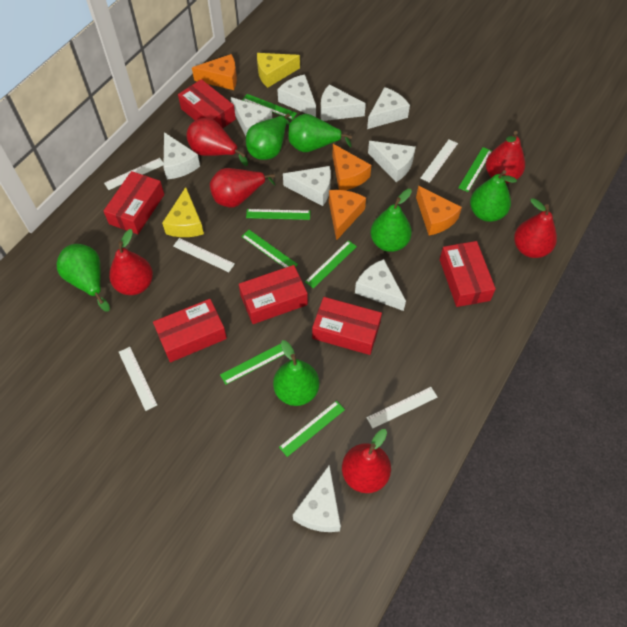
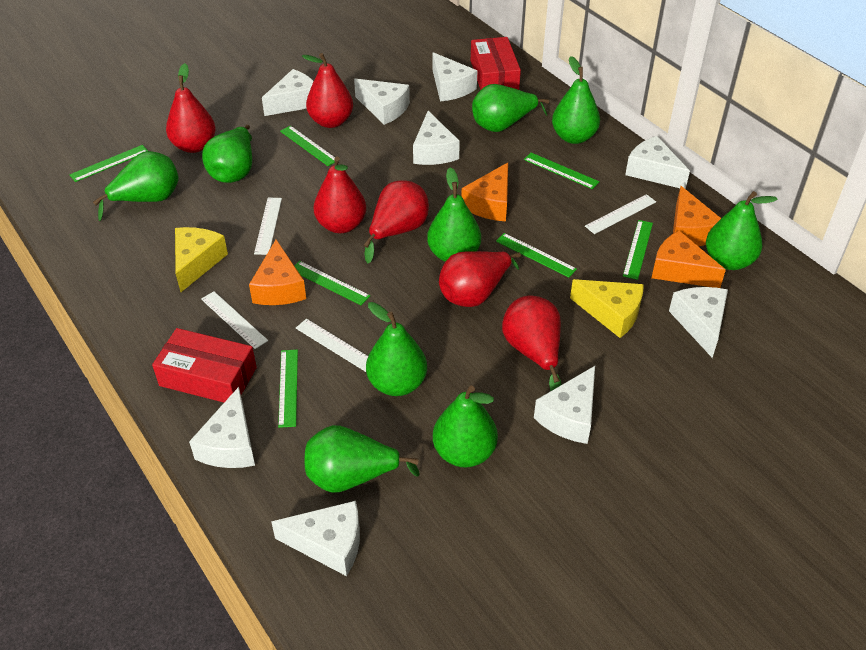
green pear: [57,244,110,312] [246,114,290,160] [273,340,319,406] [289,114,352,152] [371,189,412,252] [470,170,517,222] = 6 -> [93,151,179,221] [202,125,252,183] [305,425,419,493] [366,302,427,396] [427,167,481,262] [433,386,498,468] [472,84,549,132] [552,56,600,144] [706,191,778,270] = 9
red box: [103,171,164,234] [153,299,227,362] [178,79,236,128] [239,265,308,324] [312,297,382,355] [440,241,496,307] = 6 -> [152,328,257,403] [471,37,521,90] = 2
white ruler: [104,158,164,190] [119,347,157,411] [173,238,235,272] [366,387,438,429] [421,139,458,183] = 5 -> [201,291,268,349] [254,198,282,255] [296,319,368,372] [585,194,656,234] = 4

